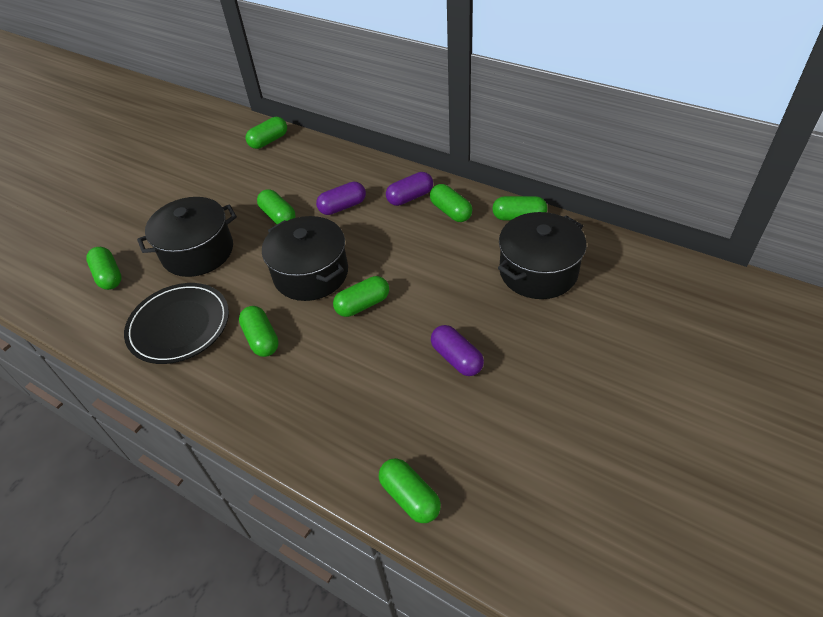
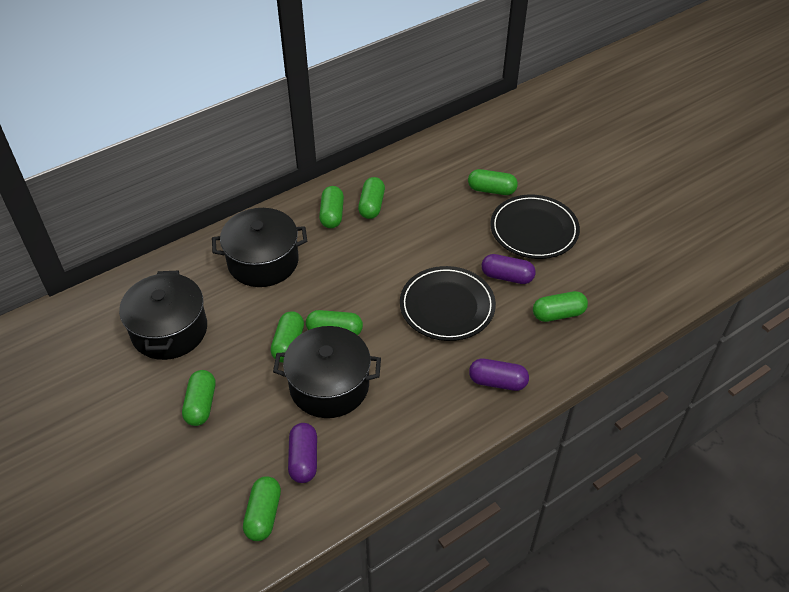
black plate: [124,283,229,364] = 1 -> [400,266,496,341] [490,195,580,259] = 2

